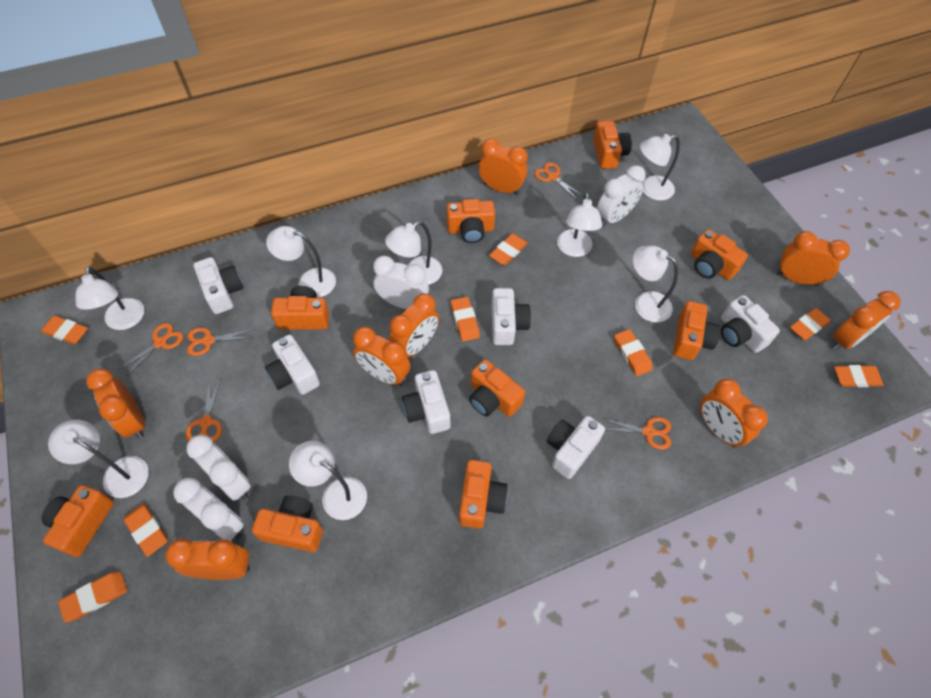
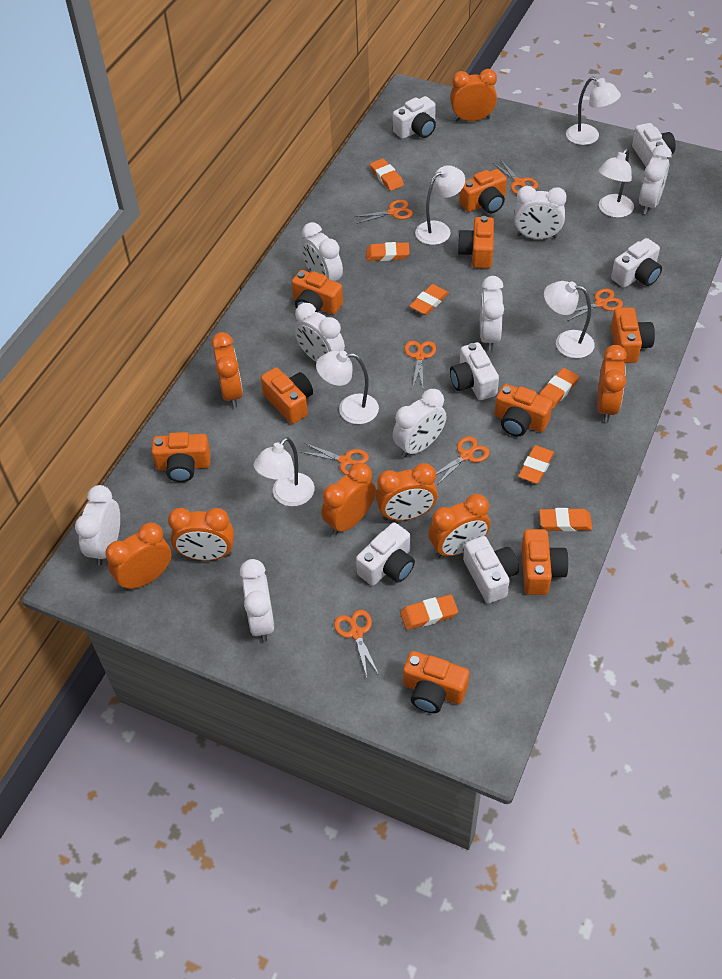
orange eraser: [41,315,88,345] [58,572,127,622] [124,503,168,557] [451,297,480,342] [489,233,528,265] [614,329,653,376] [790,308,831,341] [834,365,883,387] = 8 -> [366,242,410,261] [370,158,404,191] [400,595,458,630] [409,284,449,315] [518,445,554,484] [539,368,579,409] [539,508,592,531] = 7
orange scissors: [120,323,183,376] [186,379,222,442] [187,328,254,356] [534,162,583,200] [603,417,671,450] = 5 -> [301,443,369,475] [334,610,379,677] [354,200,413,224] [404,341,436,389] [436,436,490,485] [493,159,538,194] [567,289,623,321] = 7
white clock: [173,478,244,541] [186,435,251,501] [373,256,429,309] [597,165,646,227] = 4 -> [75,485,120,565] [240,559,275,642] [294,303,345,362] [301,222,343,281] [393,389,446,458] [480,276,504,351] [514,186,567,239] [639,145,672,215] = 8
white lamp: [48,420,149,498] [75,267,144,330] [266,226,336,298] [289,441,367,520] [385,221,442,285] [557,193,602,257] [633,246,678,323] [640,134,680,201] = 8 -> [253,437,314,506] [316,351,379,424] [415,165,465,245] [544,281,595,358] [566,77,621,145] [599,149,634,218] = 6

